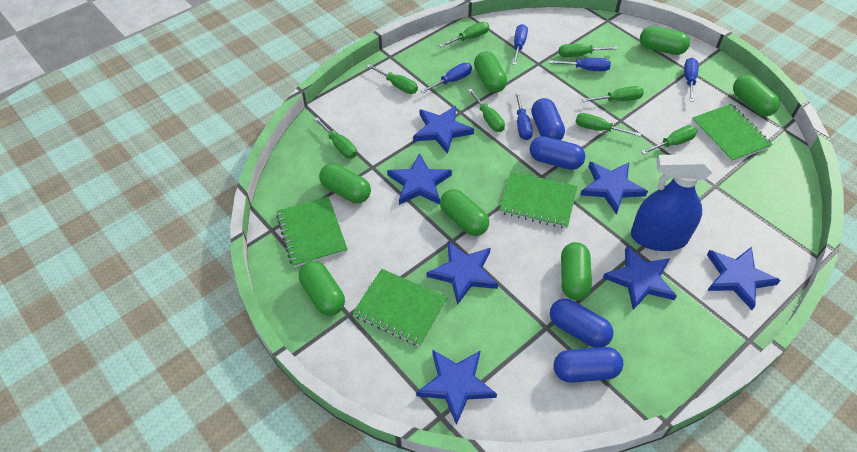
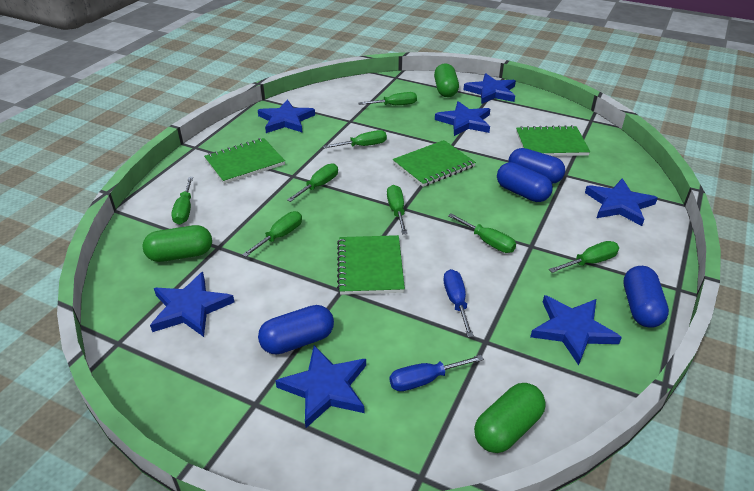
blue screwdriver: [421,63,472,93] [513,24,528,65] [515,92,533,140] [549,58,611,71] [684,58,698,102] = 5 -> [390,355,484,391] [444,269,474,337] = 2
blue spray bottle: [631,154,712,251] = 1 -> none = 0
green capsule: [299,261,345,316] [319,163,371,203] [440,189,489,236] [474,51,507,93] [561,242,592,300] [640,26,690,55] [733,75,780,116] = 7 -> [142,225,212,262] [434,63,459,97] [474,383,546,453] = 3

